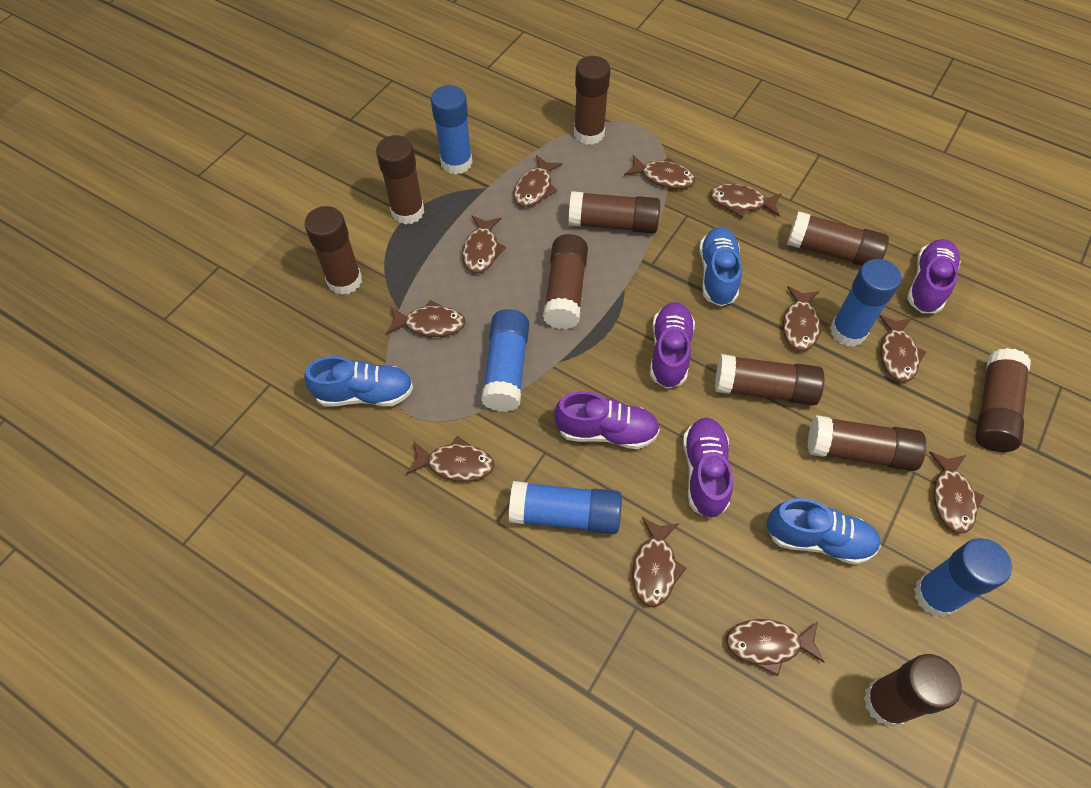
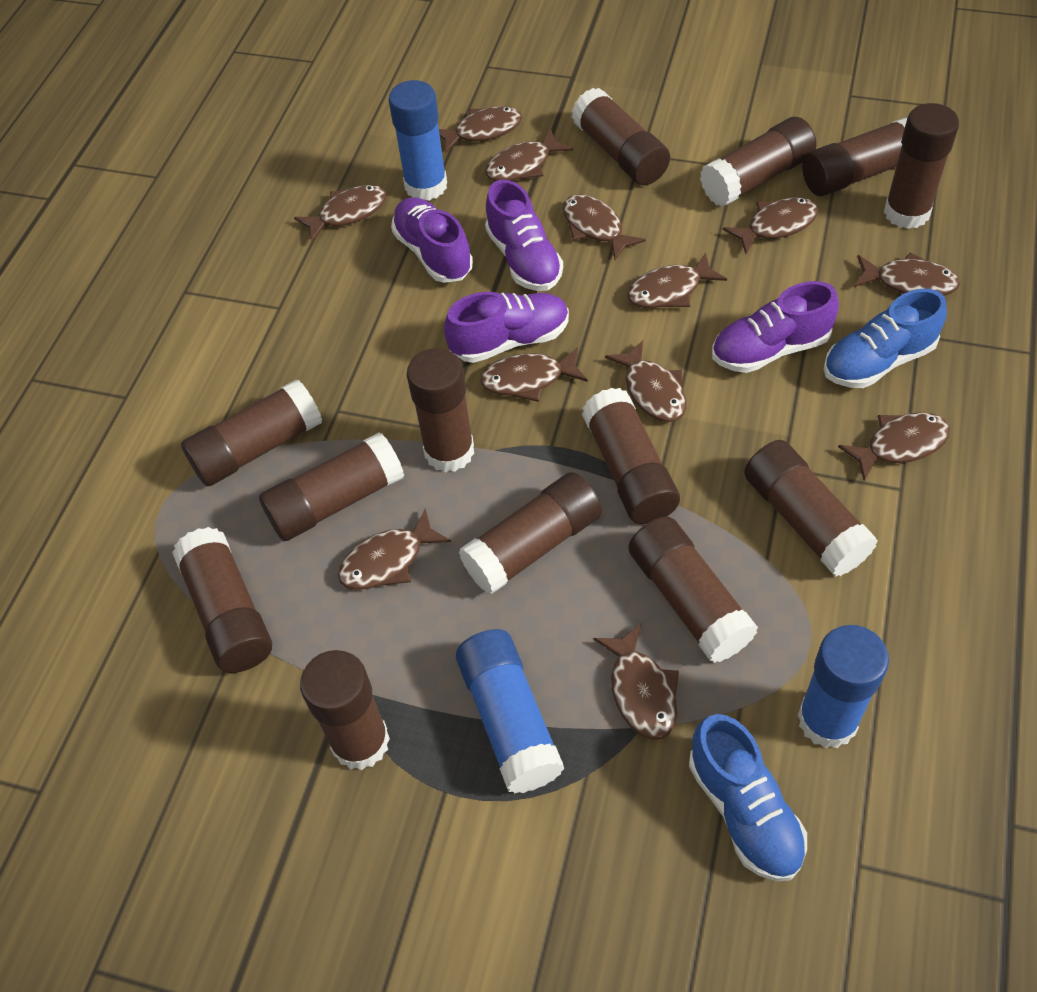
blue glue stick: [431,85,473,175] [481,309,529,412] [509,481,622,534] [830,259,901,347] [914,538,1012,617] = 5 -> [388,80,447,201] [456,629,564,794] [798,625,889,748] = 3
blue shoe: [304,356,413,406] [699,227,742,306] [766,498,881,565] = 3 -> [689,714,807,881] [824,289,947,388] = 2
brown fish: [386,300,466,337] [407,436,494,482] [462,215,506,273] [513,155,562,207] [624,155,695,189] [632,517,686,607] [710,184,782,218] [726,619,825,676] [783,286,828,351] [879,315,926,382] [929,451,984,534] = 11 -> [294,185,387,242] [338,508,451,590] [439,106,522,153] [480,347,588,402] [485,129,573,181] [562,194,646,260] [593,624,679,740] [605,340,686,422] [627,252,727,308] [723,197,818,254] [838,412,950,481] [854,253,960,296] = 12
brown glue stick: [304,206,362,295] [376,135,424,225] [543,234,588,330] [568,191,660,233] [574,56,610,145] [715,354,824,406] [787,211,889,266] [808,415,926,471] [864,654,962,727] [975,348,1031,452] = 10 -> [172,527,272,673] [181,379,322,486] [259,432,404,541] [300,650,390,770] [407,348,474,473] [459,472,602,594] [572,88,670,185] [582,388,680,524] [628,516,758,663] [700,117,816,207] [744,440,878,577] [802,117,908,196] [884,103,959,229] = 13

